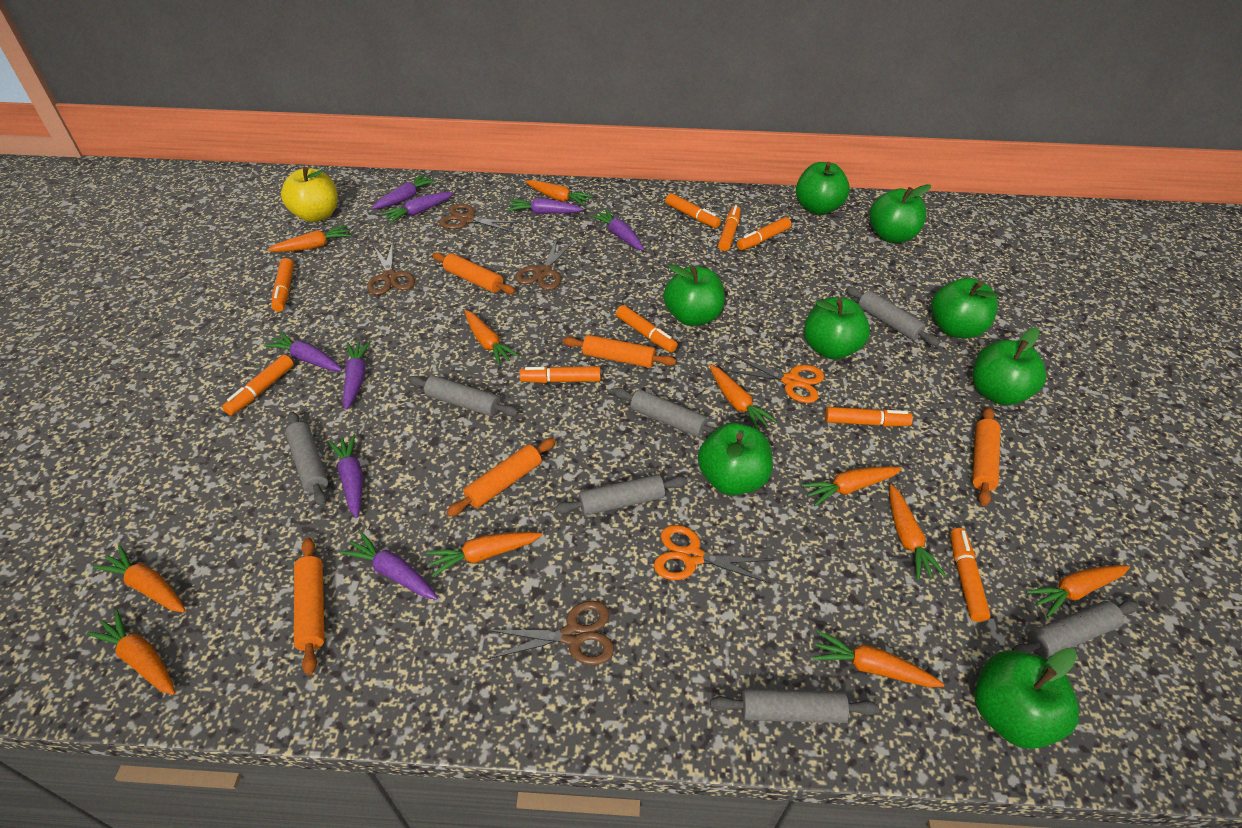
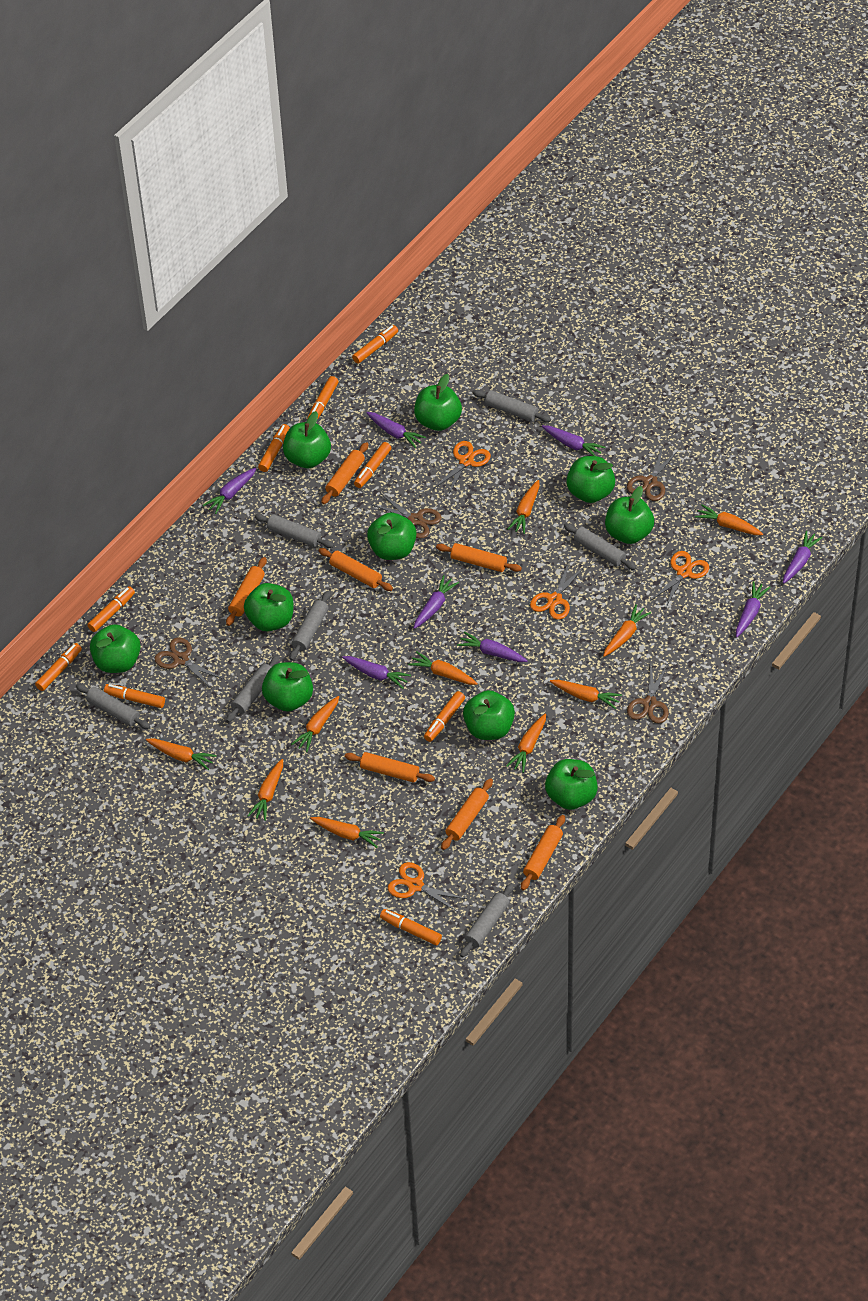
green apple: [664,264,725,326] [698,423,773,495] [796,162,850,215] [804,297,870,359] [870,184,931,243] [931,278,999,338] [973,328,1046,405] [974,648,1079,749] = 8 -> [90,624,141,673] [244,583,293,632] [262,662,313,712] [283,411,331,468] [367,512,416,560] [414,374,462,431] [463,690,515,740] [545,759,598,810] [566,456,615,503] [605,486,654,544] = 10
orange carrot: [87,610,176,695] [93,545,186,613] [268,225,351,252] [426,532,542,577] [465,310,519,366] [525,180,593,206] [710,365,777,430] [802,466,902,506] [813,630,945,687] [890,484,946,580] [1026,565,1130,617] = 11 -> [146,738,216,770] [248,759,283,821] [291,696,339,752] [310,817,384,848] [408,651,478,685] [506,714,546,773] [507,480,540,534] [550,680,622,709] [603,604,651,657] [695,504,763,535] = 10
orange rolling pin: [294,537,325,675] [432,252,515,294] [446,438,556,517] [563,335,676,368] [972,407,1000,506] = 5 -> [226,557,267,626] [319,548,393,591] [322,442,368,504] [345,752,435,783] [436,543,522,572] [441,778,493,850] [521,815,565,891] = 7
orange scissors: [654,525,773,584] [726,355,824,403] = 2 -> [388,862,467,913] [433,441,491,495] [530,562,585,620] [650,551,709,609] = 4
yellow apple: [281,167,338,222] = 1 -> none = 0

